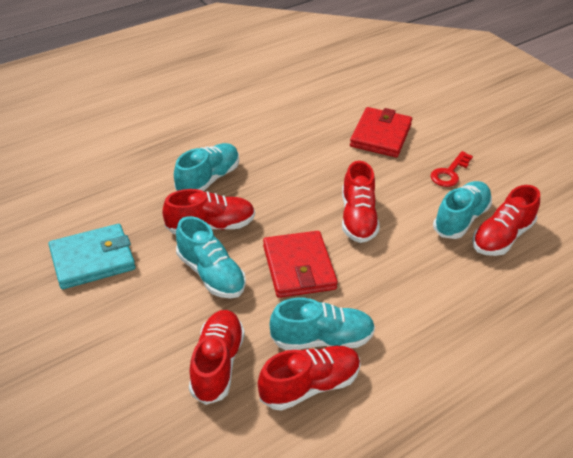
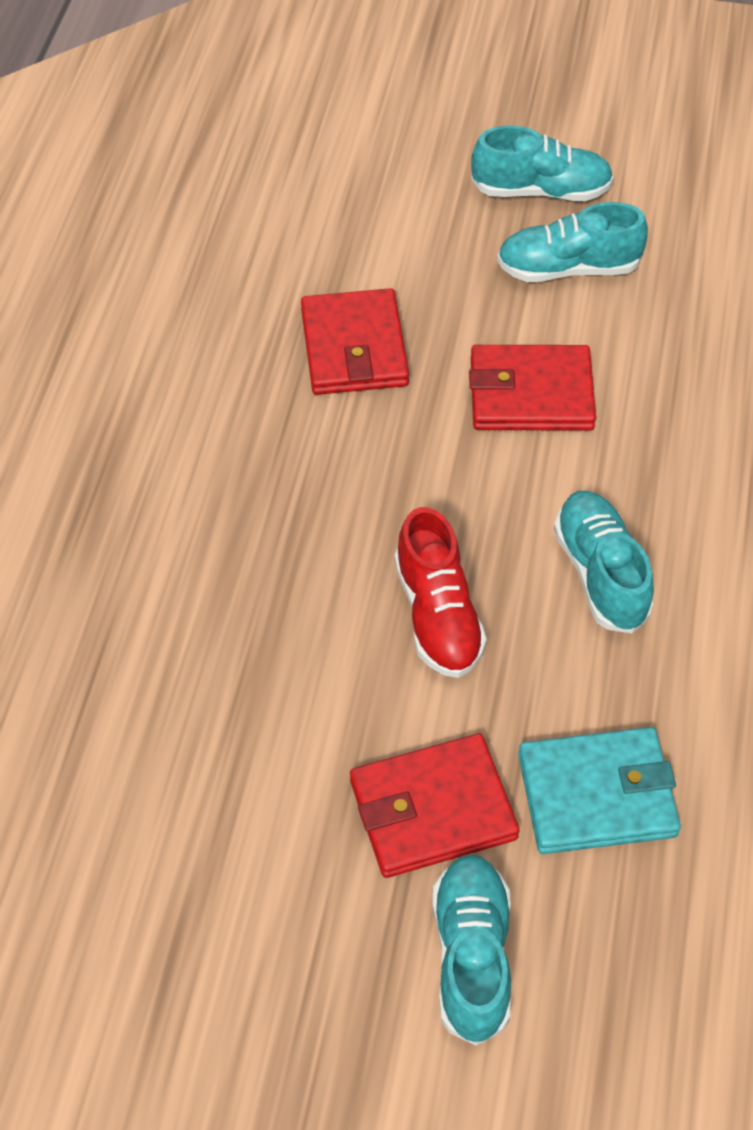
red key: [431,151,473,187] = 1 -> none = 0
red shoe: [162,189,255,235] [189,310,245,405] [258,346,361,411] [342,161,380,243] [472,185,540,256] = 5 -> [394,507,487,678] = 1
red wallet: [263,231,338,298] [350,107,412,157] = 2 -> [301,288,409,395] [350,733,520,878] [469,345,596,431] = 3

